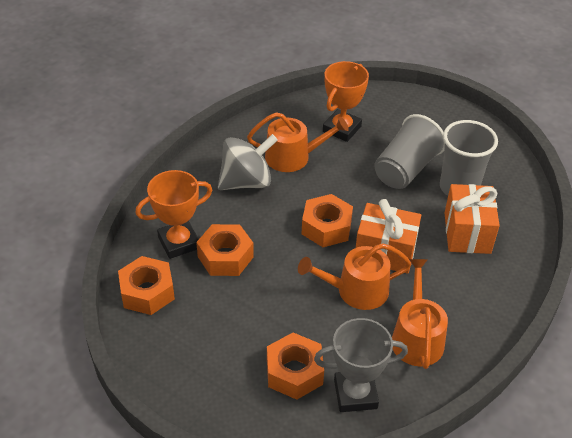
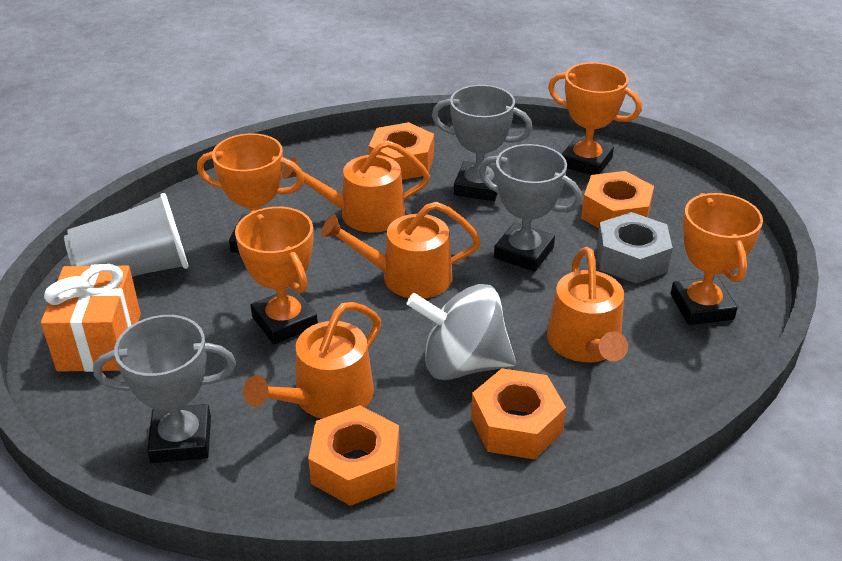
grey cup: [374,114,445,189] [440,120,498,196] = 2 -> [64,193,188,277] = 1
grey nut: none = 0 -> [597,212,673,284] = 1
grey trophy: [314,318,408,412] = 1 -> [93,315,236,463] [432,85,532,201] [479,144,582,272] = 3
orange gift: [356,199,421,274] [445,184,500,254] = 2 -> [41,264,141,372] = 1
orange trophy: [136,170,212,259] [323,61,369,142] = 2 -> [197,133,304,253] [235,207,318,344] [548,62,642,175] [671,193,763,325] = 4
orange watering can: [247,112,349,172] [298,243,411,310] [392,259,448,369] = 3 -> [243,302,381,419] [282,141,430,233] [321,202,481,299] [547,247,628,362] = 4

